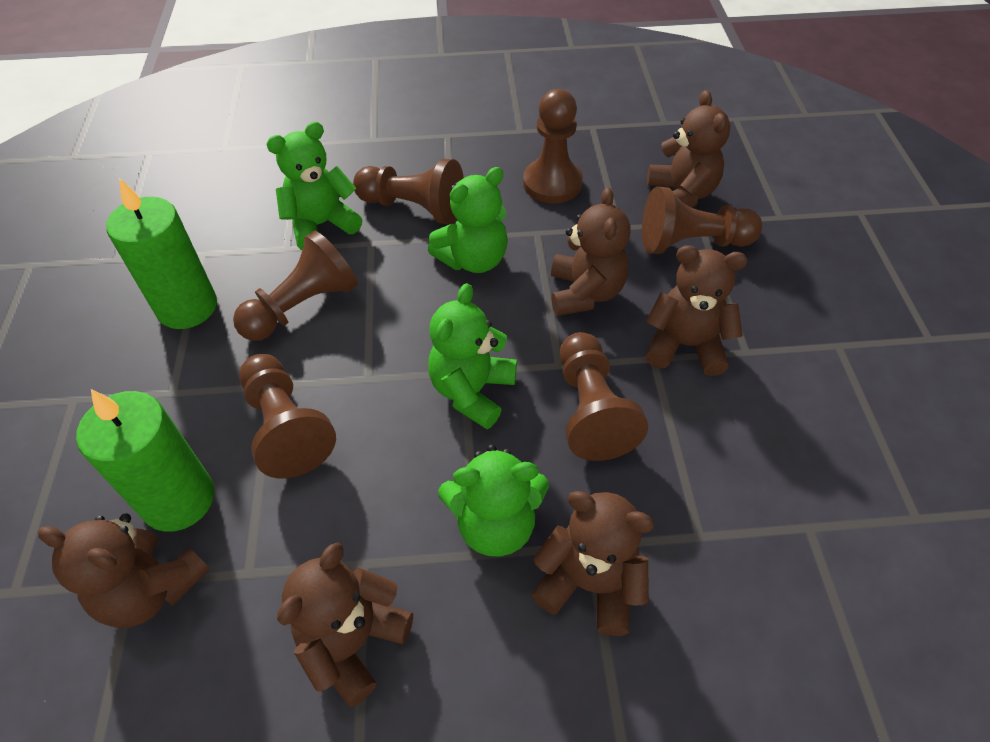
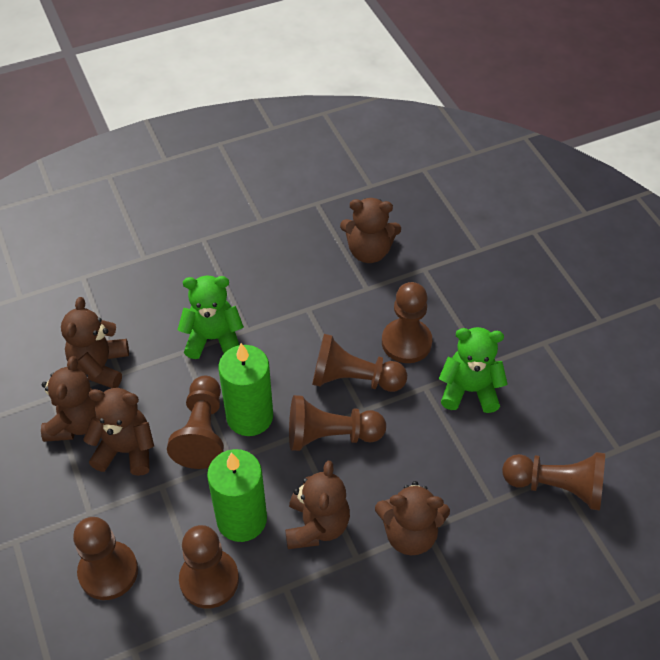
brown pawn: [233,231,358,341] [239,354,336,479] [353,159,464,224] [523,89,583,204] [560,332,648,461] [642,187,762,254] = 6 -> [73,517,138,600] [167,376,224,469] [179,525,239,609] [289,395,386,451] [312,334,407,392] [382,282,432,363] [502,452,605,511] = 7
green teddy bear: [266,122,362,250] [428,167,508,273] [428,283,517,429] [438,444,549,557] = 4 -> [178,276,244,359] [439,327,508,413] = 2

